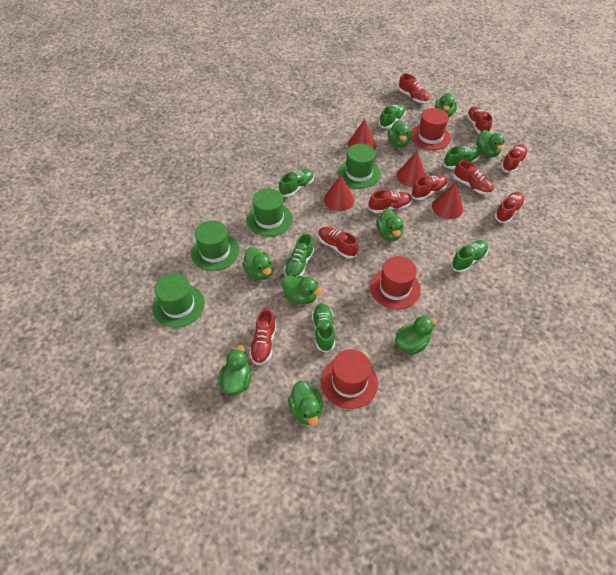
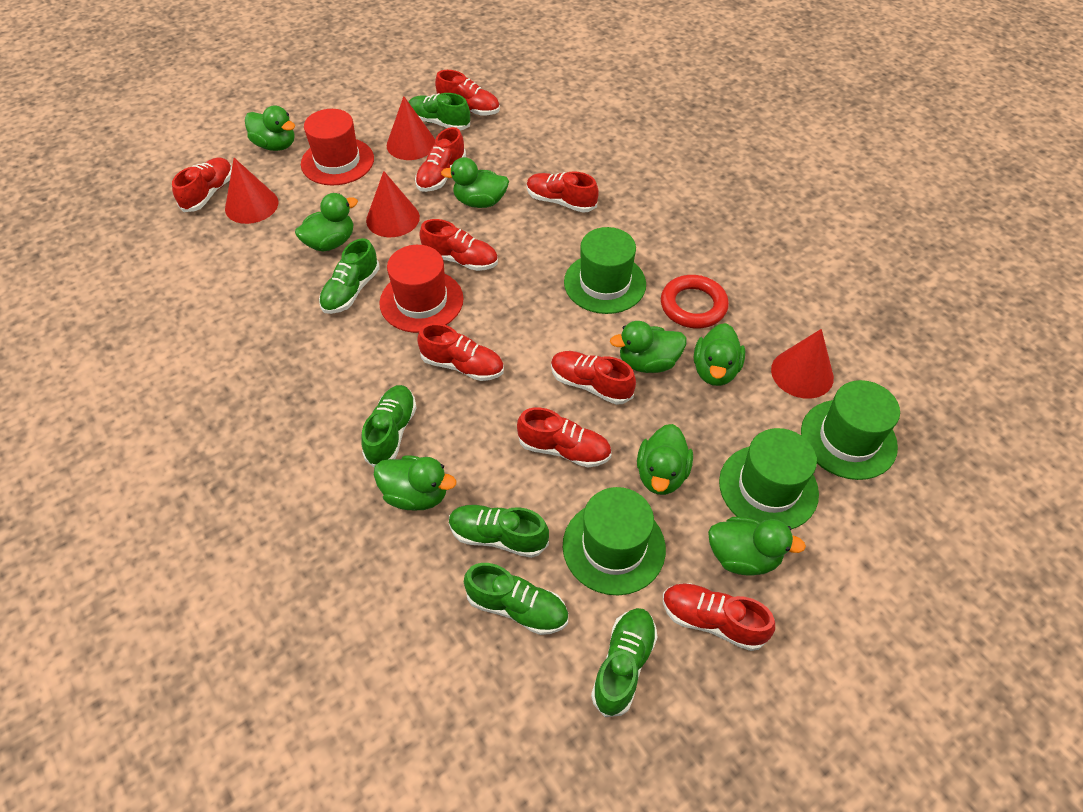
green duck: [218,345,252,395] [242,247,272,280] [282,275,323,304] [288,381,323,426] [377,208,404,241] [388,120,411,148] [395,316,437,354] [435,93,457,117] [476,130,505,157] = 9 -> [245,105,295,151] [295,193,358,251] [374,455,456,511] [441,157,509,208] [610,321,687,373] [637,424,693,495] [694,323,745,386] [708,517,806,576] = 8
red hat: [321,349,378,409] [370,256,421,309] [411,108,451,150] = 3 -> [301,109,374,185] [379,245,464,333] = 2
red ring: none = 0 -> [661,275,729,328] = 1

